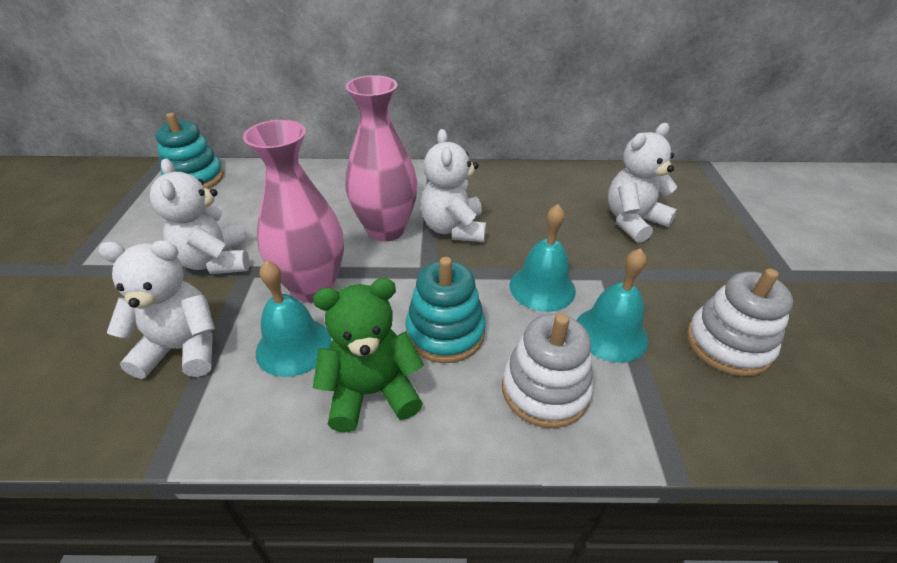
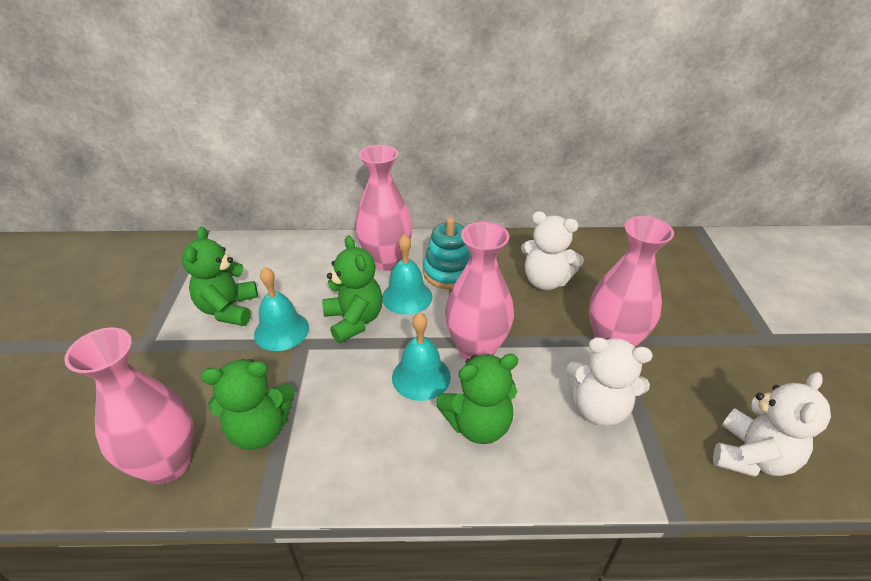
green teddy bear: [313,278,424,432] = 1 -> [182,227,258,326] [201,359,295,450] [322,235,383,343] [436,354,518,444] = 4
pink vase: [243,120,344,303] [345,75,417,242] = 2 -> [64,328,194,484] [355,145,412,271] [445,222,514,360] [589,216,674,347] = 4
turquoise stacking toy: [155,113,224,189] [406,257,486,363] = 2 -> [423,218,471,289] = 1
white stacking toy: [502,314,593,428] [687,268,793,376] = 2 -> none = 0
white teddy bear: [98,240,215,379] [150,158,250,274] [420,129,486,242] [608,123,677,243] = 4 -> [521,211,584,290] [566,337,653,426] [713,372,831,477] = 3

